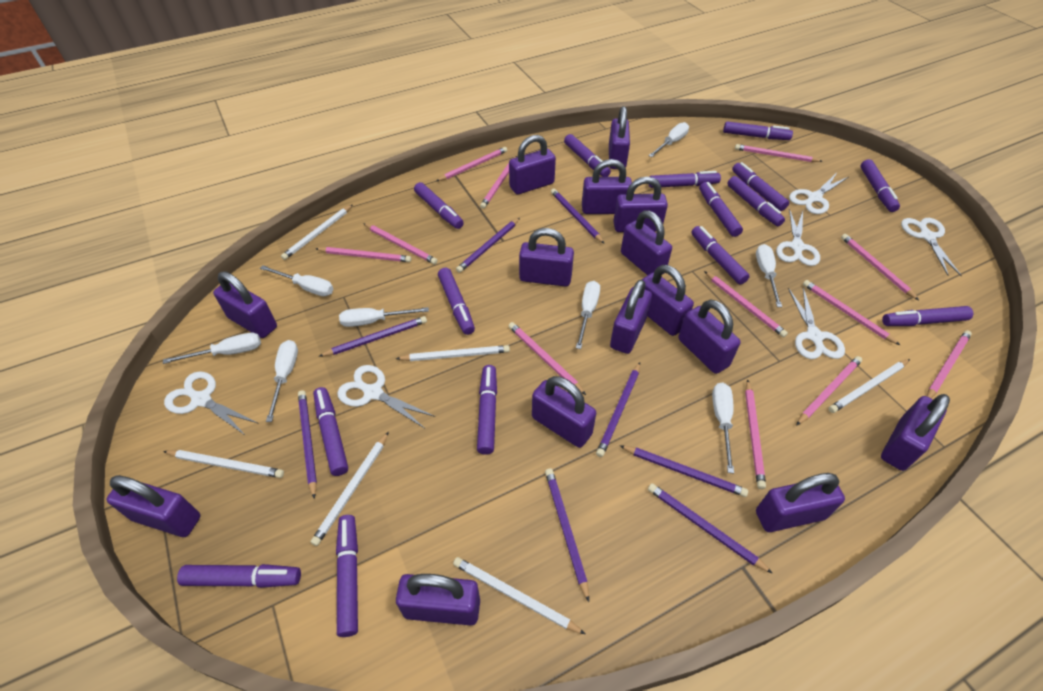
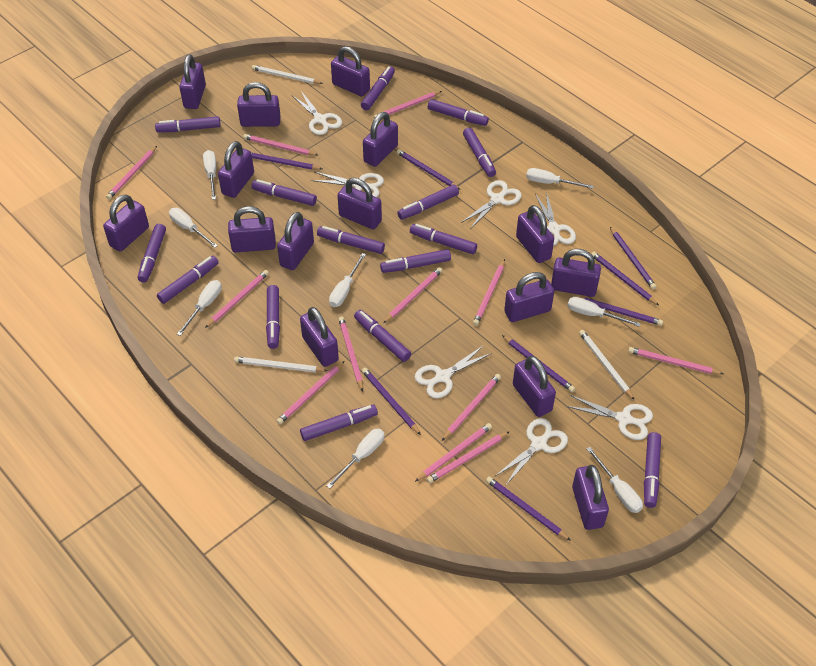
white pencil: [163,450,284,478] [281,205,352,260] [311,432,389,546] [396,345,510,361] [453,557,585,634] [828,359,910,413] = 6 -> [234,356,328,372] [252,65,323,84] [579,330,634,400] = 3
white scissors: [164,371,259,436] [337,365,435,428] [776,209,820,266] [788,288,845,359] [789,173,848,214] [901,218,962,276] = 6 -> [292,91,342,135] [311,172,384,197] [415,345,492,398] [461,180,522,229] [495,418,568,485] [535,191,576,246] [566,395,653,440] = 7

